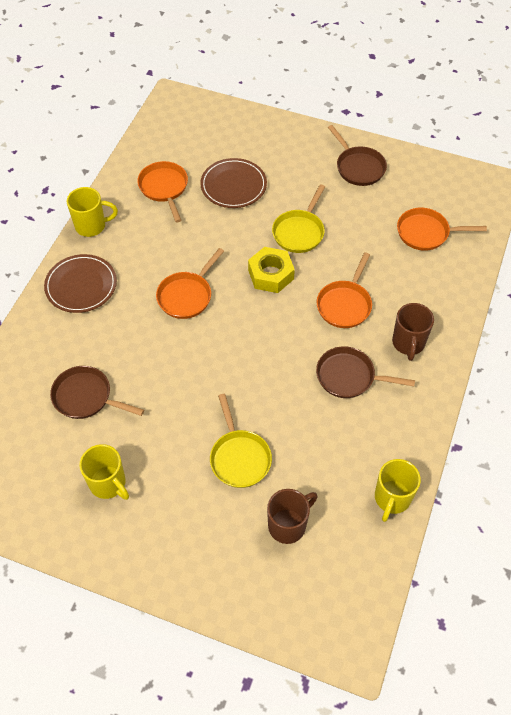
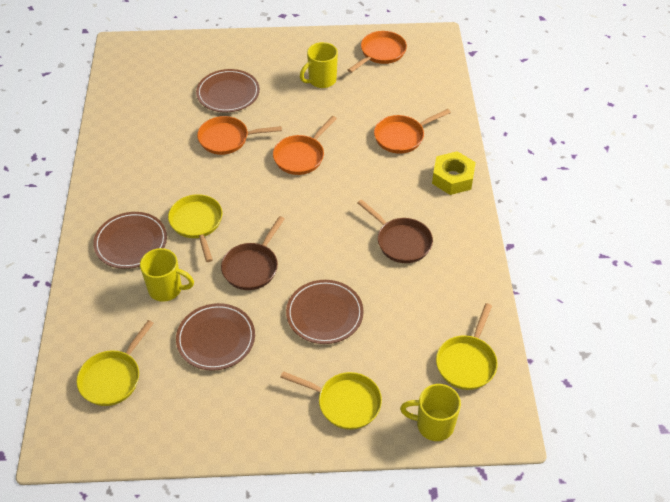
brown mug: [267,489,318,544] [392,303,434,361] = 2 -> none = 0
brown pan: [50,366,144,419] [316,346,415,398] [328,125,387,186] = 3 -> [221,216,285,290] [357,199,433,263] = 2
brown plate: [44,254,117,313] [200,158,267,208] = 2 -> [93,212,167,269] [176,303,255,371] [196,69,260,112] [286,280,364,344] = 4
yellow pan: [210,394,272,488] [272,184,325,253] = 2 -> [77,320,154,406] [168,194,222,262] [280,371,382,430] [436,303,498,390] = 4

